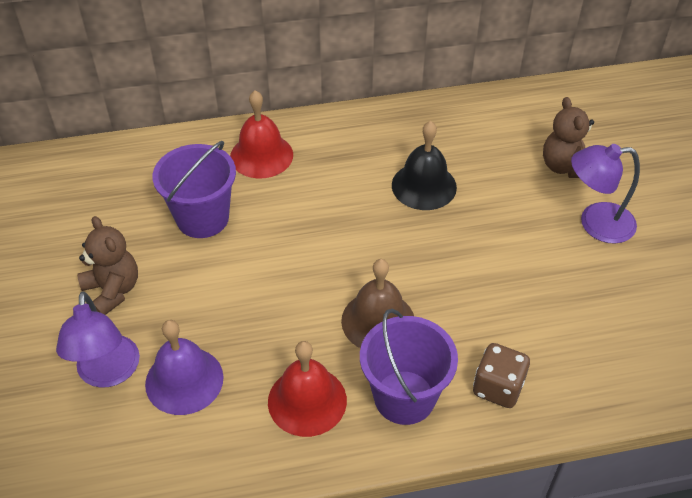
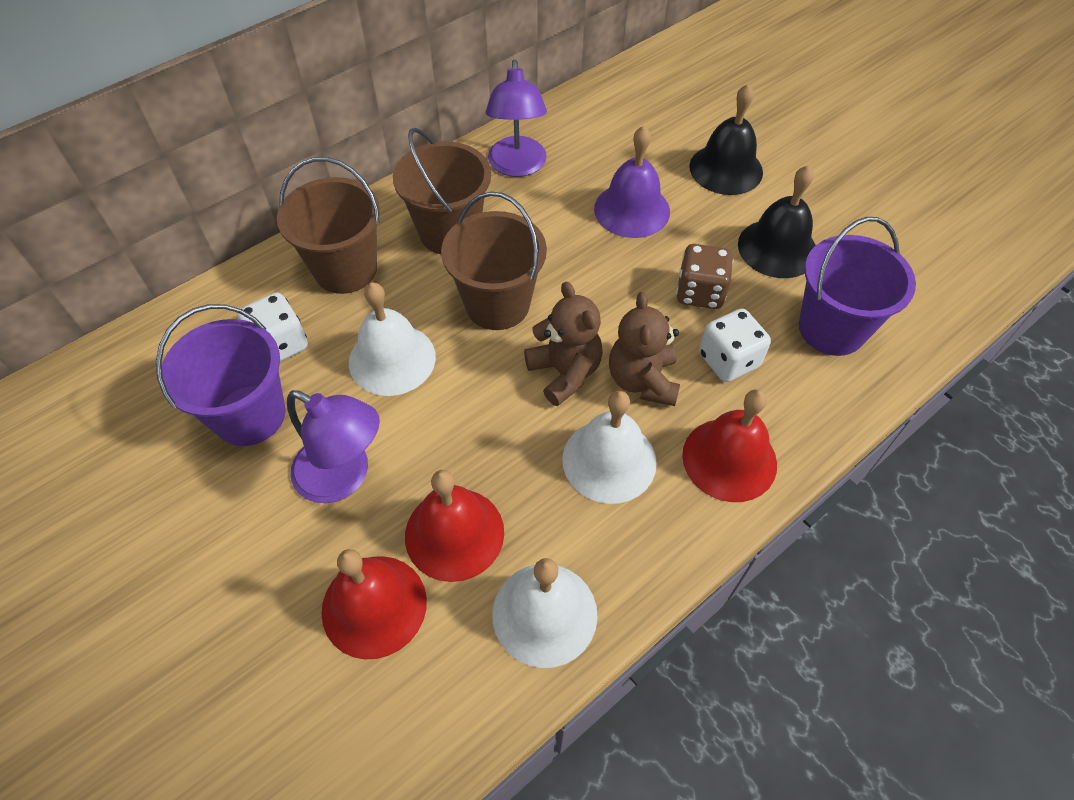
black bell: [392,121,457,210] = 1 -> [689,84,763,195] [738,165,815,278] = 2
brown bell: [341,259,414,348] = 1 -> none = 0
brown bucket: none = 0 -> [277,157,380,294] [393,128,491,254] [441,192,547,330] = 3
red bell: [230,90,293,178] [268,341,347,437] = 2 -> [321,549,427,659] [405,470,504,582] [682,389,777,502] = 3
white bell: none = 0 -> [349,282,436,396] [492,558,598,668] [562,391,657,504] = 3
white dice: none = 0 -> [237,293,308,362] [699,309,771,382] = 2

